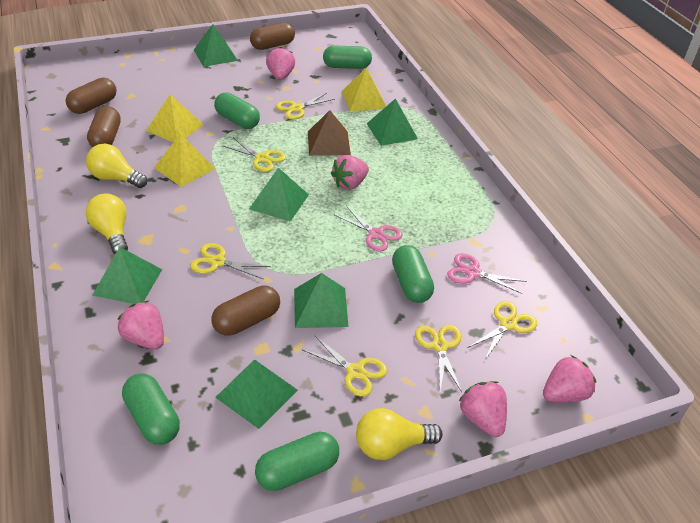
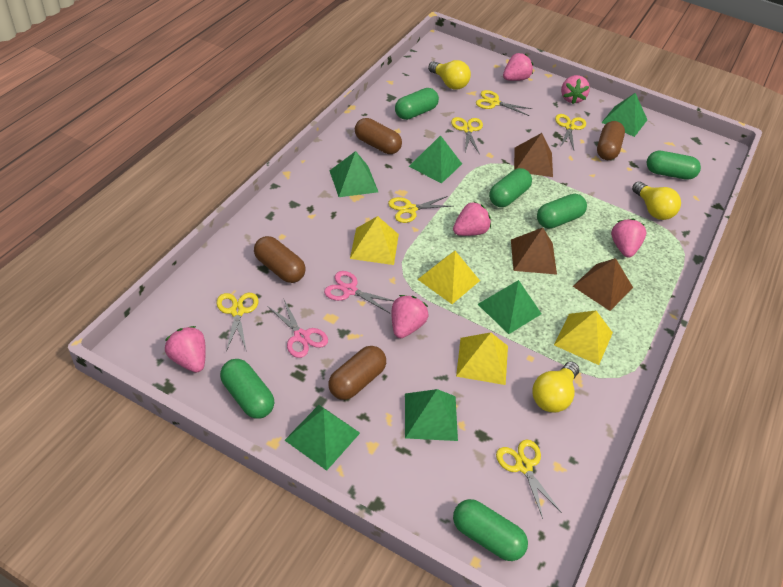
brown pyramid: [308,110,351,156] = 1 -> [511,228,557,275] [514,133,553,177] [573,258,633,311] = 3
green capsule: [122,373,180,445] [214,92,260,129] [255,432,339,491] [323,45,372,69] [392,245,434,303] = 5 -> [220,359,274,419] [395,88,439,120] [453,499,528,561] [489,168,532,207] [537,194,587,229] [647,151,701,180] = 6
pink strawberry: [118,301,164,350] [266,47,295,80] [331,155,369,190] [459,381,507,437] [543,355,596,402] = 5 -> [165,326,206,373] [392,295,429,338] [453,201,491,236] [503,53,533,81] [561,75,590,104] [611,219,646,258] = 6
yellow pyramid: [146,94,204,142] [154,134,216,187] [342,68,386,112] = 3 -> [350,216,399,265] [417,251,480,304] [456,332,508,385] [554,311,613,365] = 4

